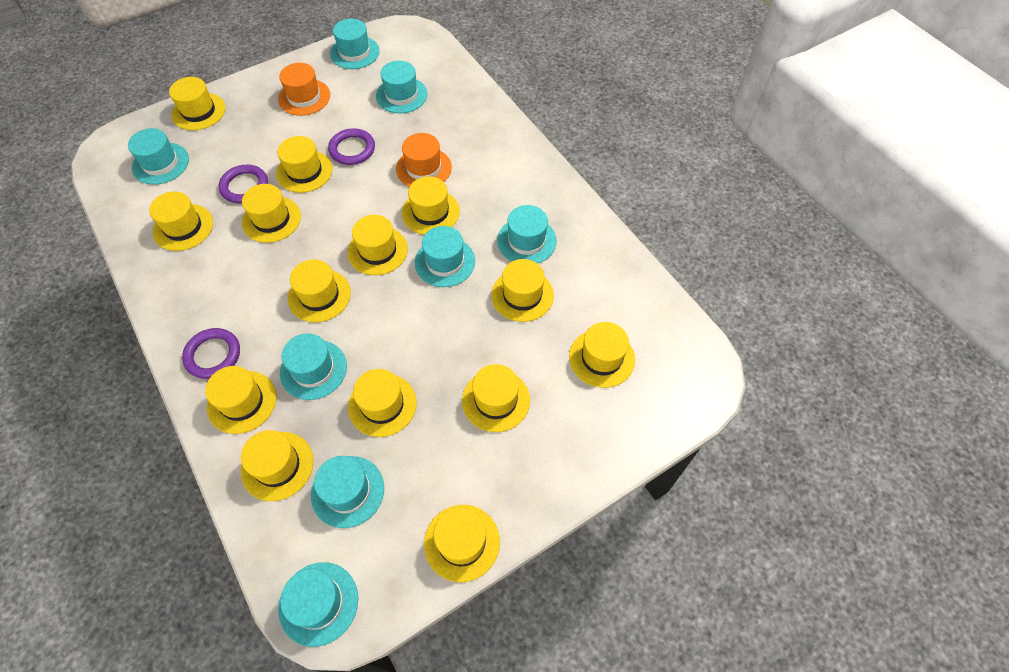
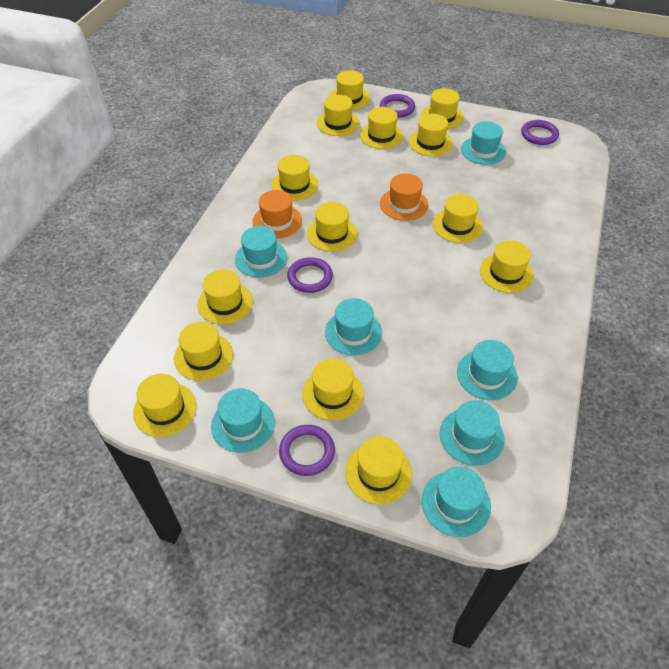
purple ring: [182,328,240,379] [219,165,268,203] [328,128,375,165] = 3 -> [279,425,335,476] [287,257,333,293] [380,94,415,118] [521,120,559,145] = 4
turquoise hat: [128,128,189,185] [278,562,358,647] [280,333,347,400] [311,456,384,528] [330,19,380,69] [376,61,428,113] [415,226,475,287] [497,205,557,264] = 8 -> [211,388,275,453] [235,226,287,278] [325,298,382,355] [421,466,491,537] [440,400,505,466] [457,340,518,400] [461,121,506,165] = 7

